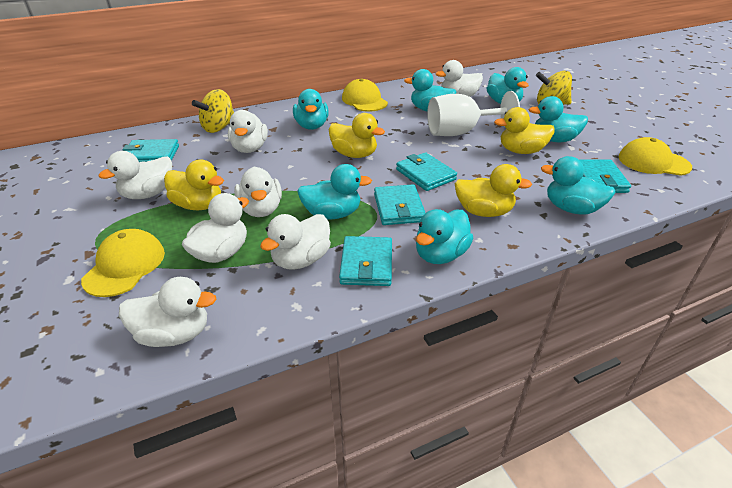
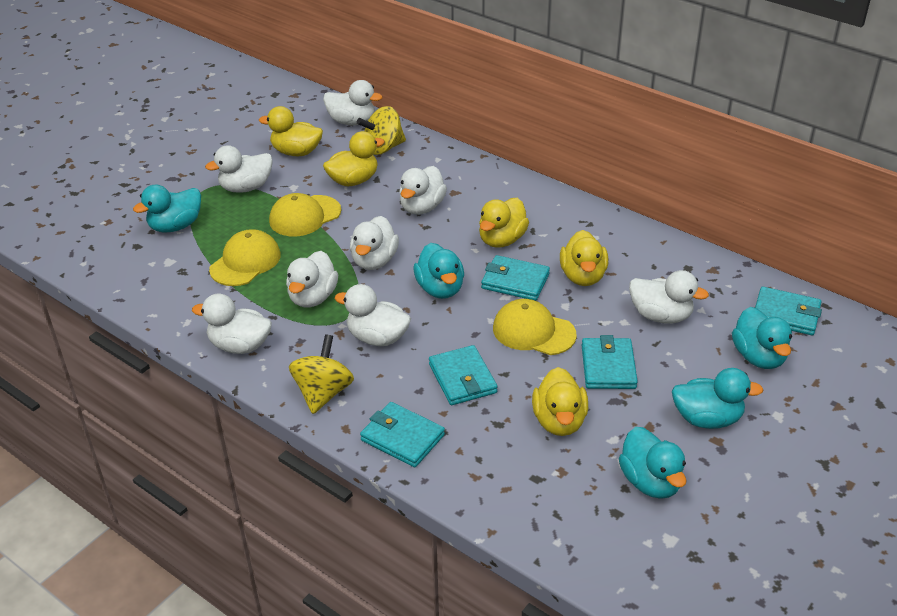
turquoise duck: [293,89,329,130] [297,164,372,219] [404,69,457,111] [416,209,473,264] [487,67,529,104] [529,96,588,142] [541,156,616,215] = 7 -> [133,185,201,233] [414,243,464,299] [619,427,687,499] [672,368,764,429] [732,307,792,369] = 5
white duck: [99,151,172,199] [119,277,217,347] [182,193,249,263] [228,110,268,153] [234,167,282,217] [260,214,331,270] [436,60,483,97] = 7 -> [192,293,272,354] [205,145,273,193] [286,251,338,307] [323,80,383,125] [335,284,411,346] [350,216,399,270] [399,166,447,215] [629,270,709,324] = 8
white goblet: [427,91,520,136] = 1 -> none = 0
yellow duck: [164,160,224,210] [329,113,385,158] [455,164,532,217] [494,107,555,154] = 4 -> [259,106,323,156] [323,131,385,186] [479,198,529,248] [532,367,588,436] [560,230,608,286] = 5

